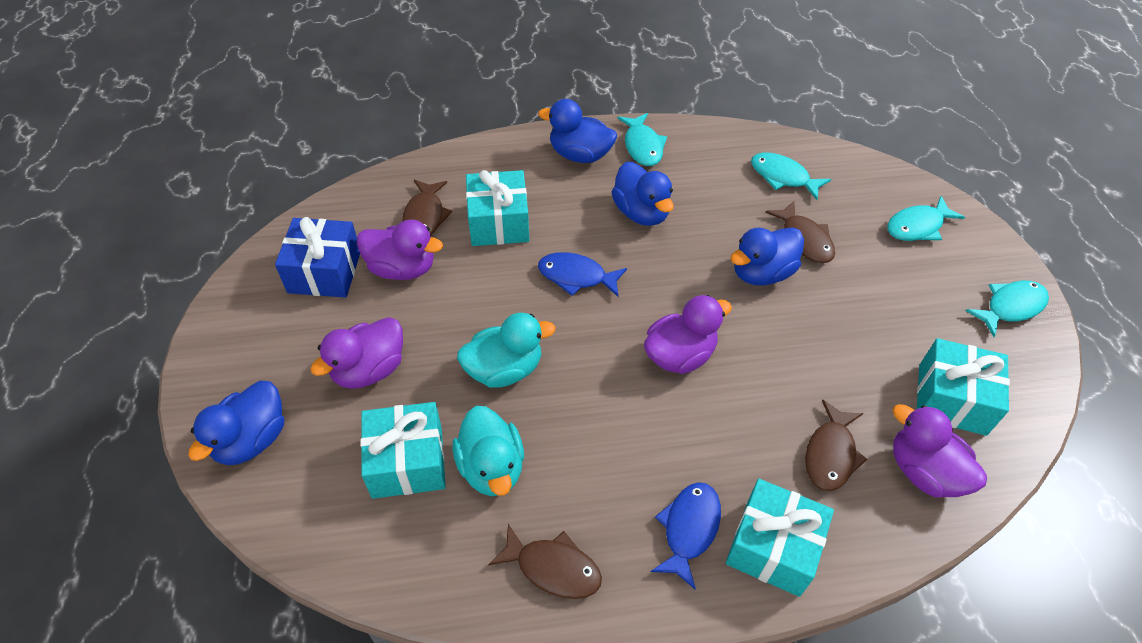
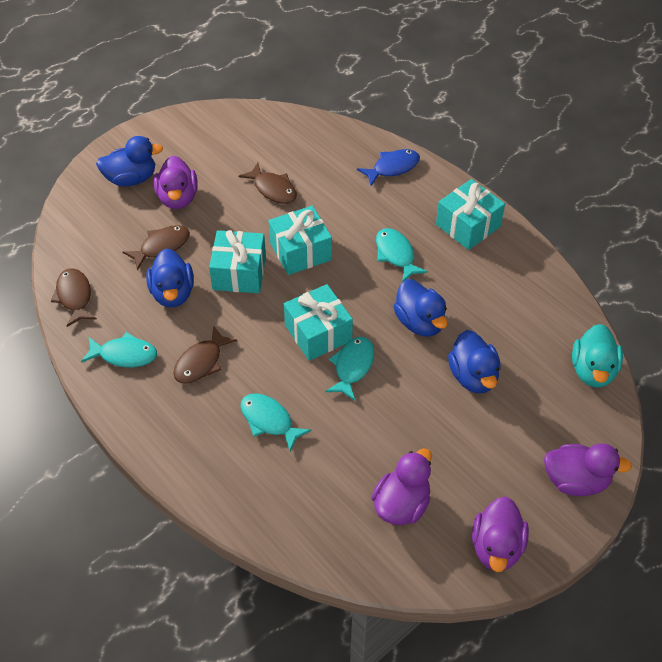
blue fish: [538,252,627,296] [651,482,721,590] = 2 -> [357,149,420,186] = 1
blue gift: [275,217,360,298] = 1 -> none = 0
turquoise duck: [452,406,524,496] [457,313,555,388] = 2 -> [572,324,623,387] = 1

